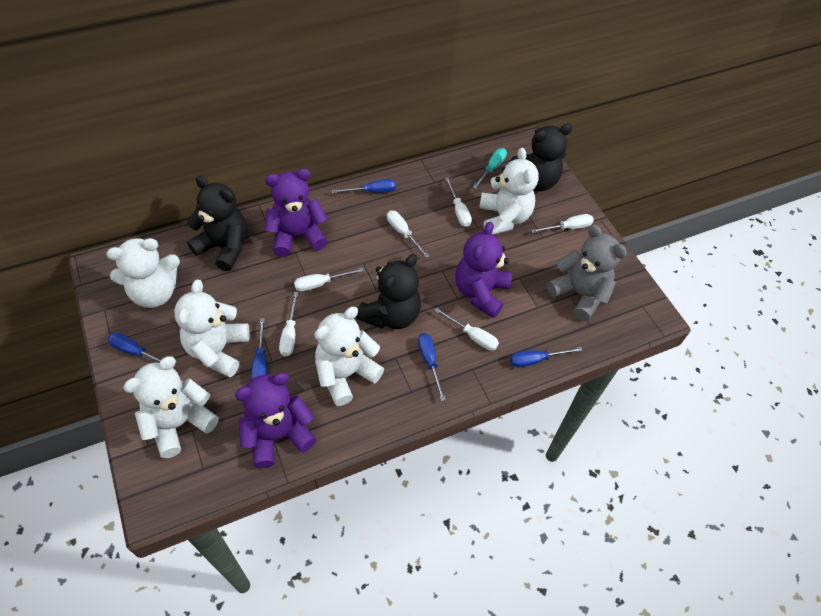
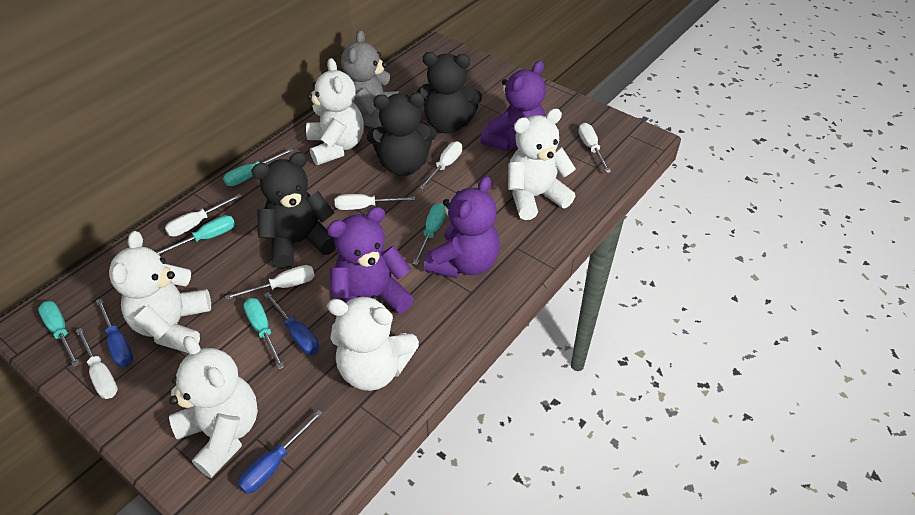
blue screwdriver: [107,333,175,368] [251,318,267,379] [332,179,396,193] [418,333,446,401] [510,347,583,368] = 5 -> [96,299,133,367] [238,410,323,494] [264,292,319,355] = 3
turquoise screwdriver: [473,148,507,189] = 1 -> [38,301,79,367] [157,215,235,255] [223,148,293,186] [243,298,284,369] [413,203,446,265] = 5

